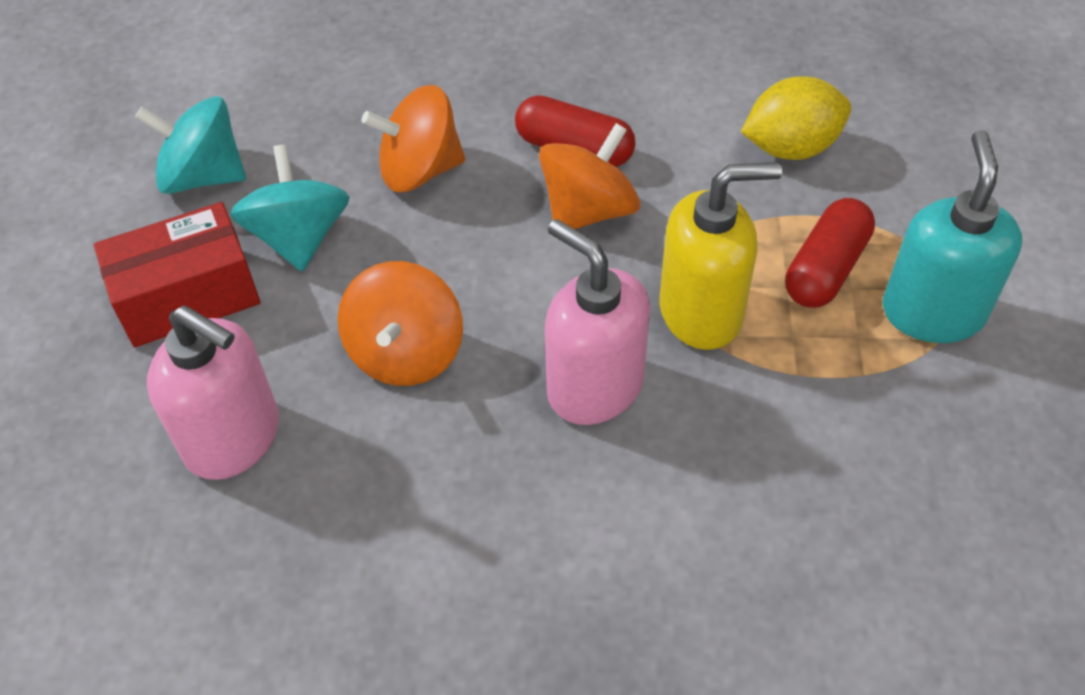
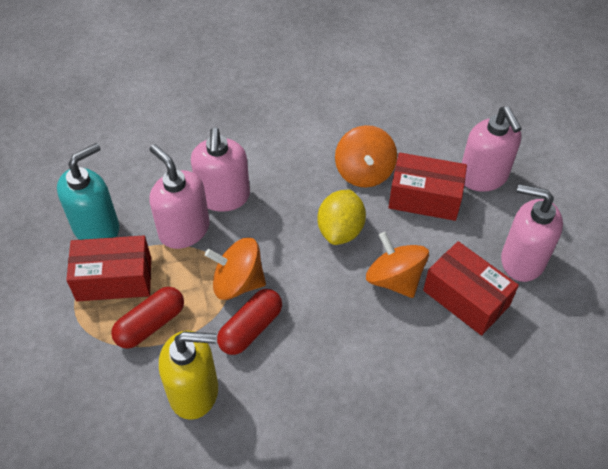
pink soap dispenser: [147,305,279,480] [545,219,650,425] = 2 -> [149,144,210,249] [191,127,250,212] [462,106,522,192] [501,184,563,282] = 4
red box: [94,202,261,347] = 1 -> [67,235,151,301] [388,153,467,221] [423,241,519,336] = 3
turquoise spinning top: [135,96,246,194] [230,144,349,271] = 2 -> none = 0

